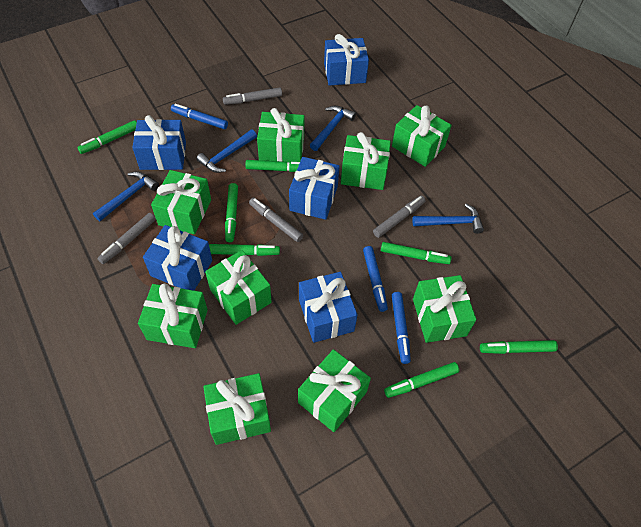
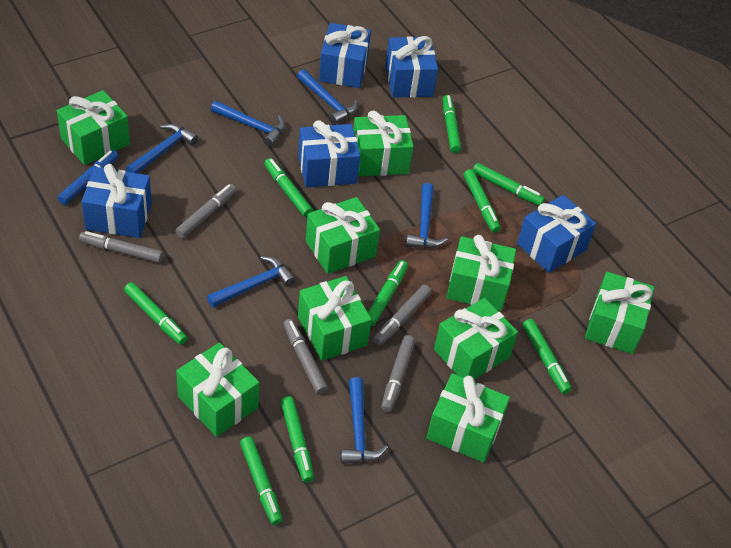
blue hammer: [93,171,159,221] [196,129,257,173] [310,106,356,151] [412,204,484,234] = 4 -> [126,123,198,174] [207,256,296,307] [211,101,285,147] [297,69,358,124] [340,377,388,464] [406,183,448,248] = 6
blue marker: [171,104,228,129] [363,246,388,312] [392,292,411,364] = 3 -> [57,150,119,205] = 1
green marker: [77,120,137,154] [209,244,280,256] [225,183,238,242] [245,160,300,172] [381,242,452,264] [384,362,459,398] [480,340,558,354] = 7 -> [124,282,187,345] [240,436,283,525] [264,158,313,217] [281,396,314,483] [368,260,408,326] [443,95,461,153] [464,169,501,233] [473,163,545,206] [523,319,572,394] = 9
grey marker: [97,213,156,264] [223,87,282,105] [249,197,303,242] [373,196,426,238] = 4 -> [79,231,163,263] [175,184,236,238] [283,319,328,395] [373,285,432,346] [381,335,415,412] = 5

